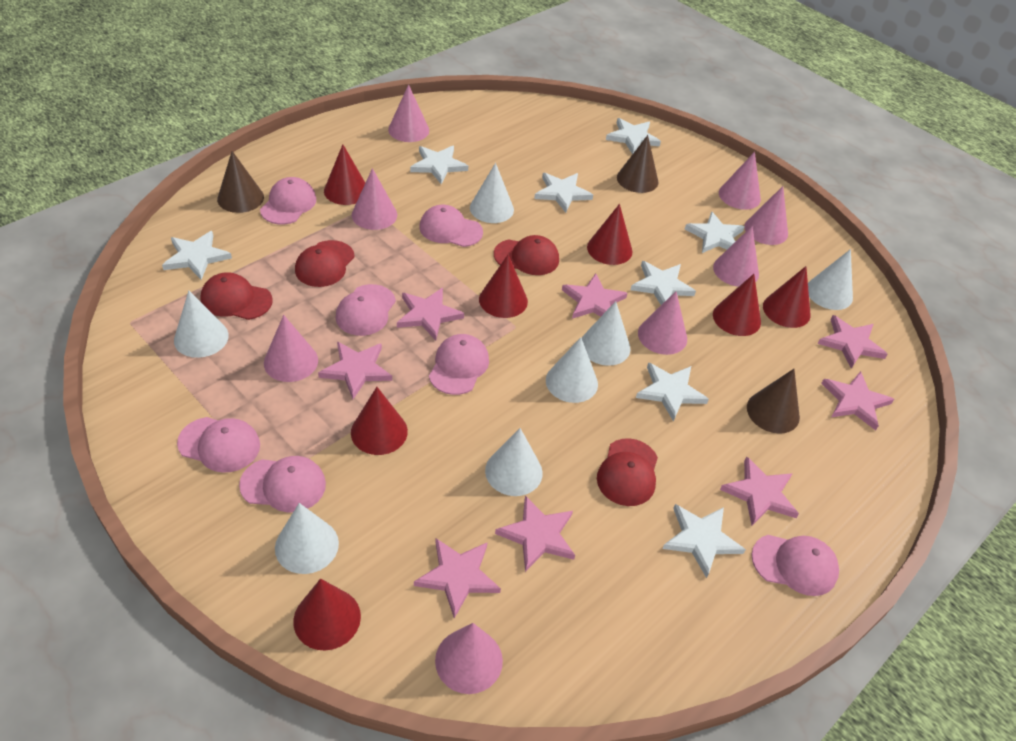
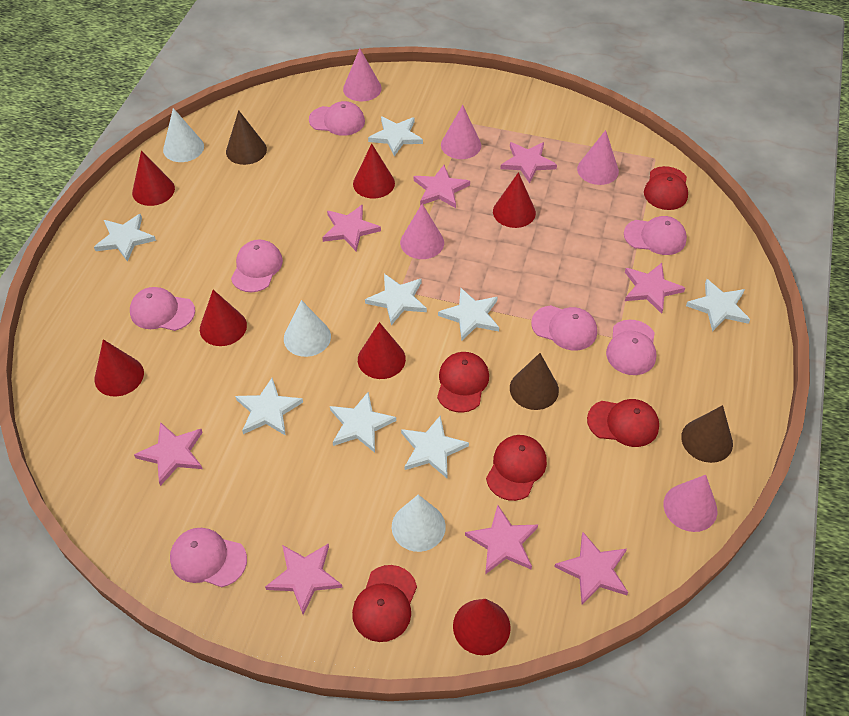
pink cone: [264,315,318,382] [352,168,397,230] [388,84,429,142] [435,623,503,694] [638,291,687,355] [713,226,759,287] [719,152,761,210] [744,186,788,245] = 8 -> [343,48,382,101] [400,204,444,259] [441,105,481,159] [577,130,619,185] [663,475,717,532] = 5
red cap: [200,272,273,320] [295,240,355,287] [494,235,559,275] [597,438,658,506] = 4 -> [352,565,417,642] [437,352,489,413] [486,435,547,501] [587,399,659,447] [644,166,688,210] = 5
white cone: [174,290,229,358] [275,503,339,574] [470,163,514,223] [485,428,543,496] [546,337,598,403] [582,301,630,366] [808,249,853,310] = 7 -> [163,108,204,162] [284,300,331,357] [392,495,446,552] = 3

